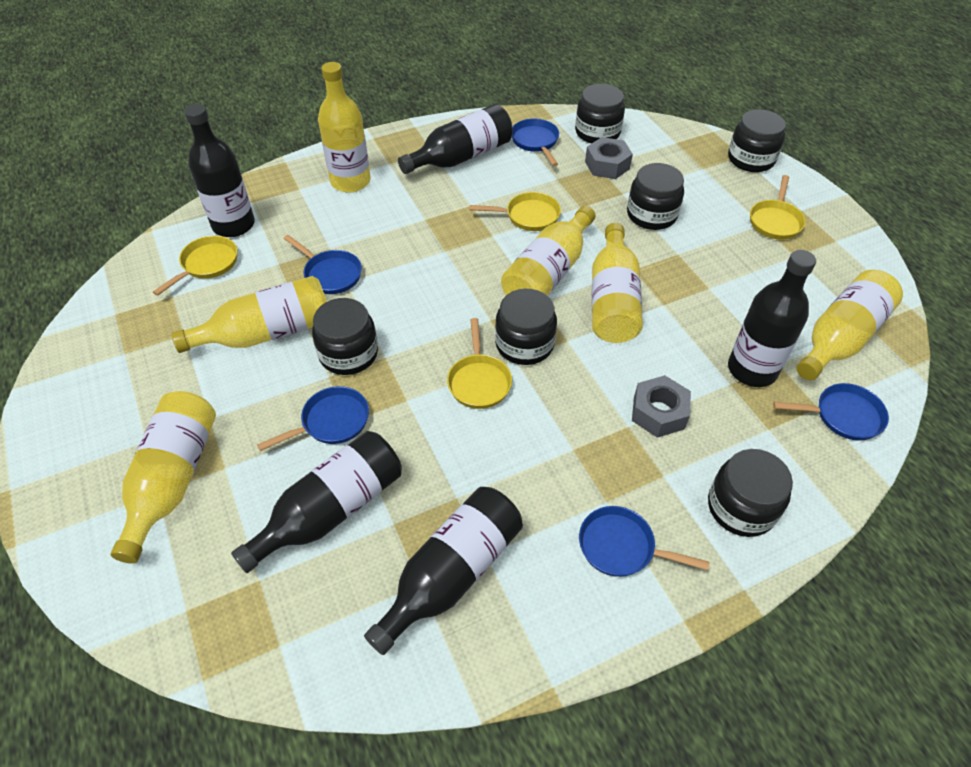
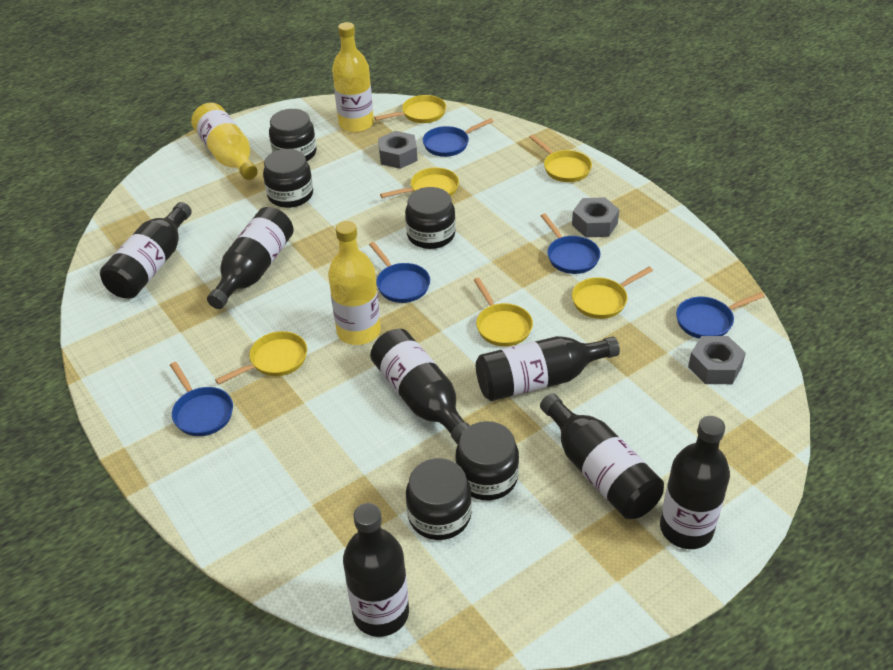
black bottle: [184,104,255,237] [231,431,402,573] [364,487,523,655] [398,104,513,174] [728,250,816,387] = 5 -> [100,202,192,299] [207,207,294,309] [343,503,409,637] [370,329,470,444] [476,336,620,401] [540,393,664,519] [660,416,730,549] = 7
black jar: [312,298,378,375] [495,289,557,365] [575,84,625,143] [627,163,684,230] [708,449,793,537] [728,109,786,172] = 6 -> [263,149,313,208] [269,109,317,162] [405,187,456,249] [406,458,472,540] [455,421,519,500] = 5
grey nut: [585,137,633,179] [632,375,691,438] = 2 -> [378,131,418,169] [572,197,620,237] [688,336,746,384] = 3
yellow bottle: [110,391,216,563] [171,276,327,353] [318,62,371,193] [501,206,596,296] [592,223,643,343] [796,270,903,380] = 6 -> [191,103,258,180] [328,221,381,345] [332,22,374,133] = 3
yellow pan: [153,236,237,296] [447,318,512,409] [470,192,561,231] [750,175,806,240] = 4 -> [215,331,307,385] [374,95,446,123] [380,167,459,198] [474,278,533,347] [529,135,592,182] [572,267,653,319] = 6

